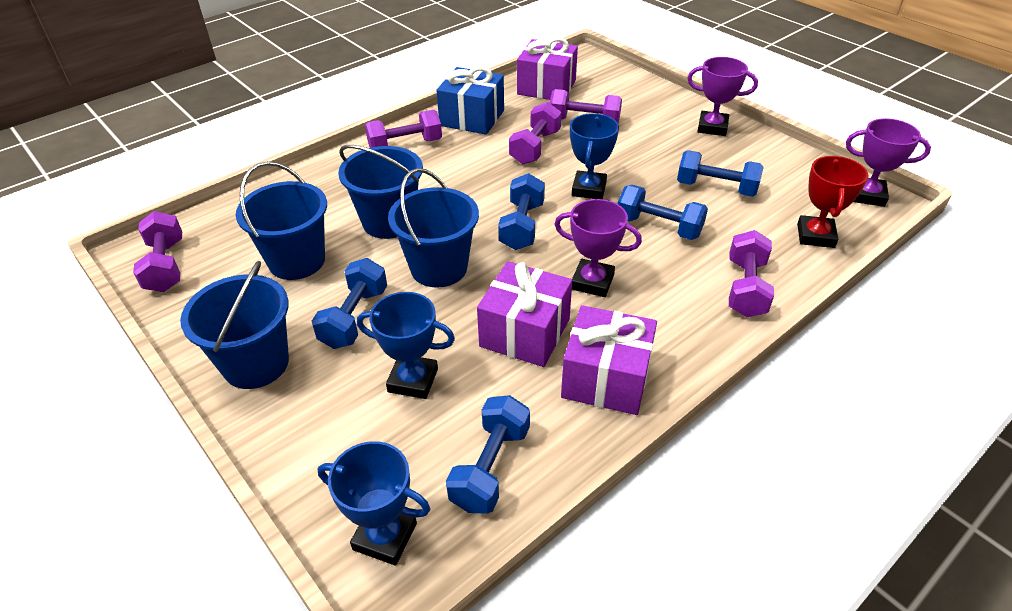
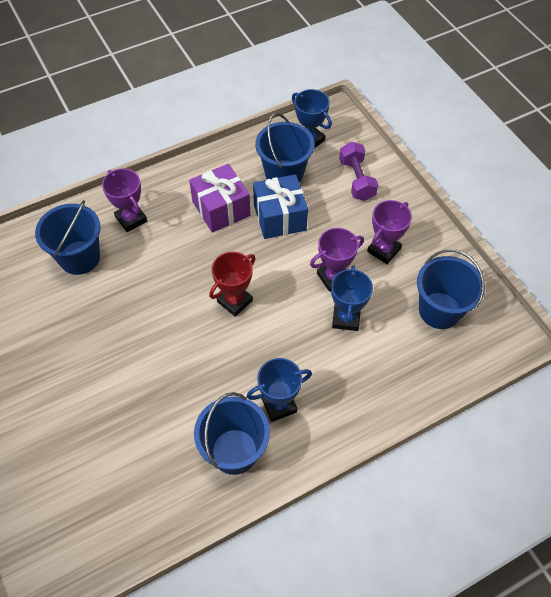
blue dumbbell: [312,258,387,349] [446,395,530,514] [498,173,545,250] [618,185,708,240] [677,150,764,197] = 5 -> none = 0
purple dumbbell: [133,211,182,292] [365,110,442,148] [509,102,562,164] [550,89,622,124] [729,230,774,317] = 5 -> [339,142,378,201] = 1
purple gift: [477,261,572,367] [517,37,578,100] [561,305,657,415] = 3 -> [189,164,251,233] = 1

